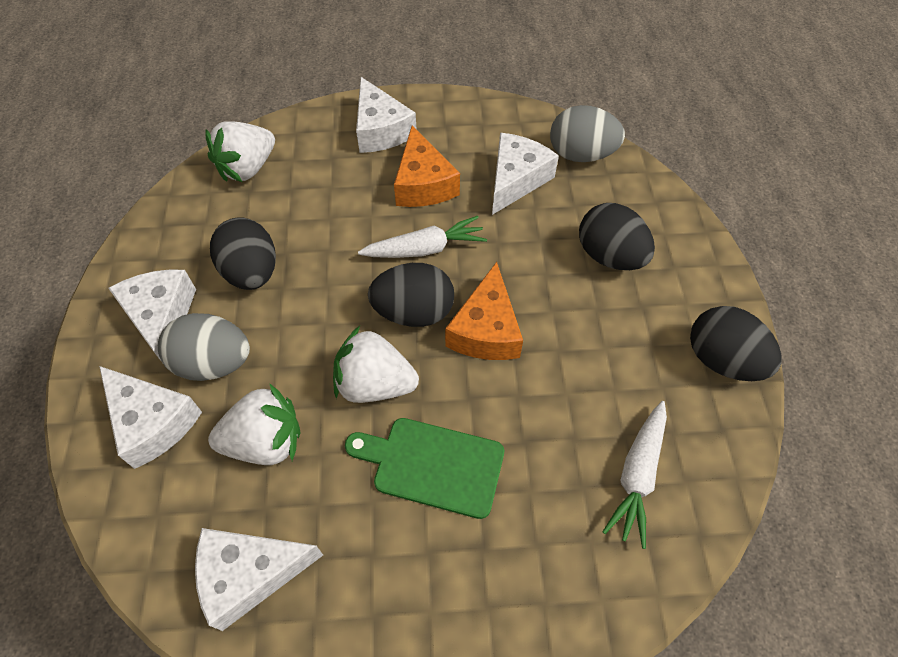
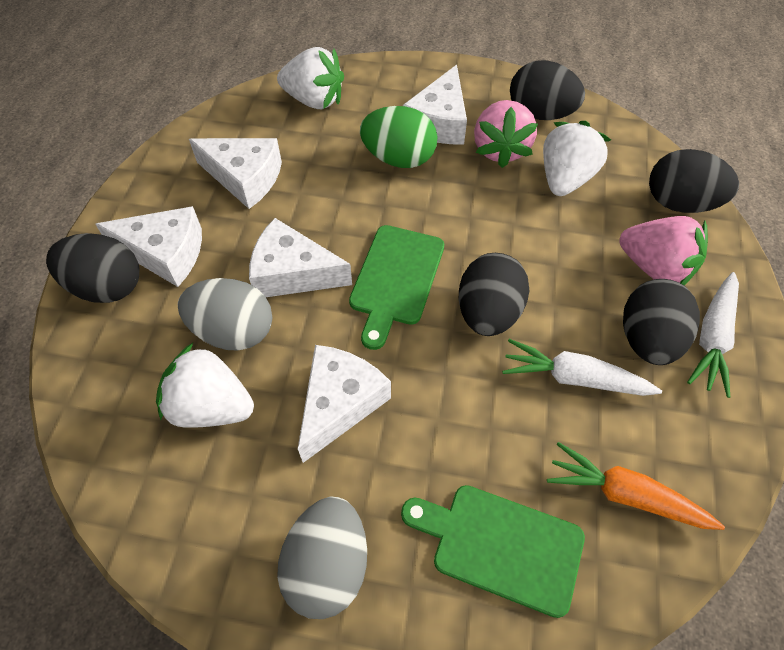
black egg: [210,218,276,290] [368,263,454,327] [579,203,655,270] [690,306,782,381] = 4 -> [46,233,139,303] [459,253,529,336] [510,60,585,120] [623,279,700,365] [649,149,739,213] = 5
green cutting board: [345,418,504,519] = 1 -> [349,225,444,350] [401,485,585,618] = 2
green egg: none = 0 -> [360,106,437,168] = 1
orange carrot: none = 0 -> [547,442,725,530] = 1
orange cheese: [394,126,460,207] [445,262,523,360] = 2 -> none = 0
pink strawberry: none = 0 -> [474,100,538,168] [619,216,708,285] = 2

